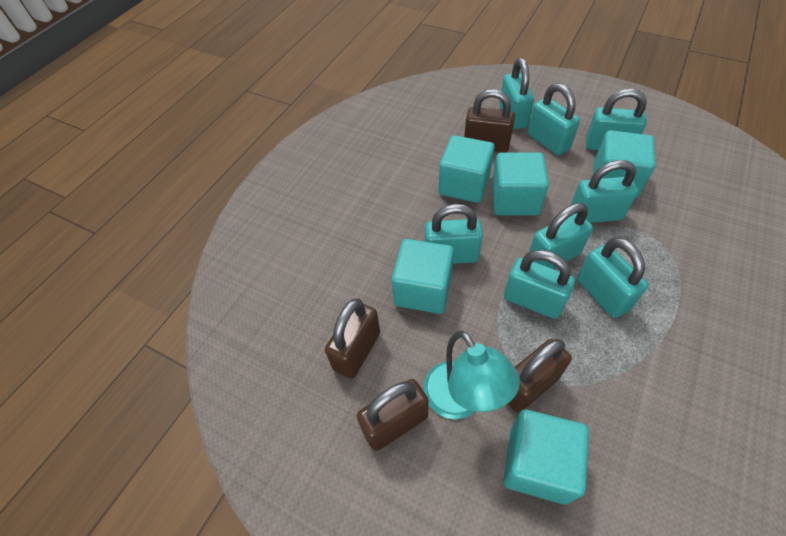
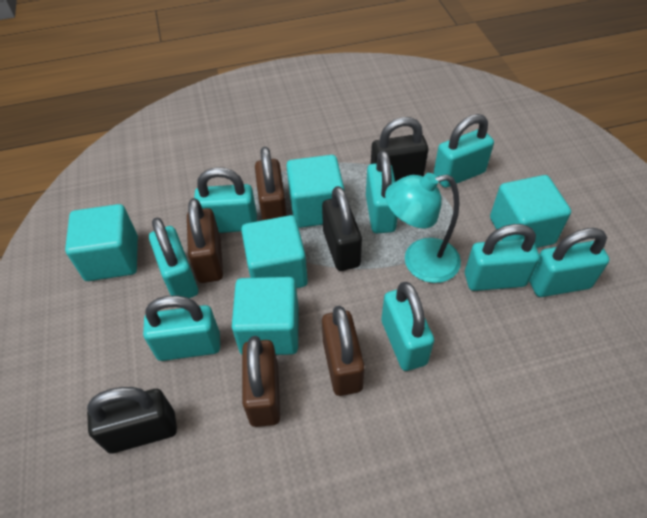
black padlock: none = 0 -> [87,387,177,453] [322,186,362,271] [371,117,428,182] = 3

